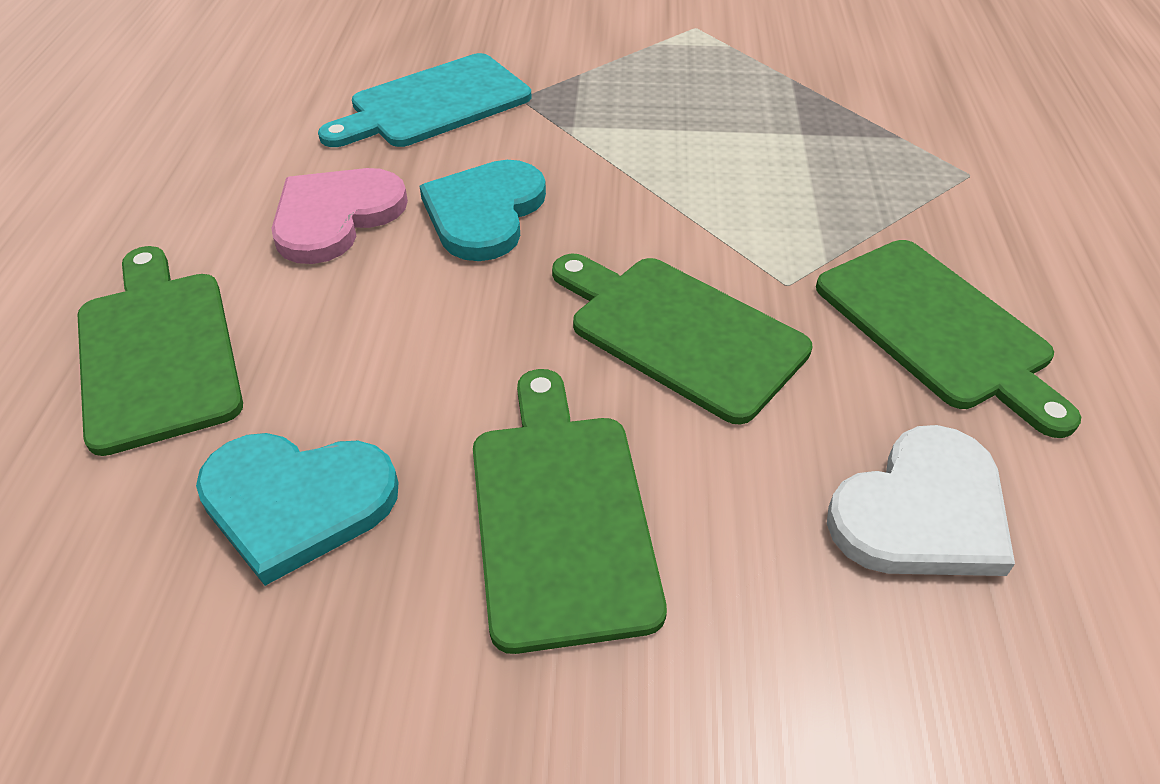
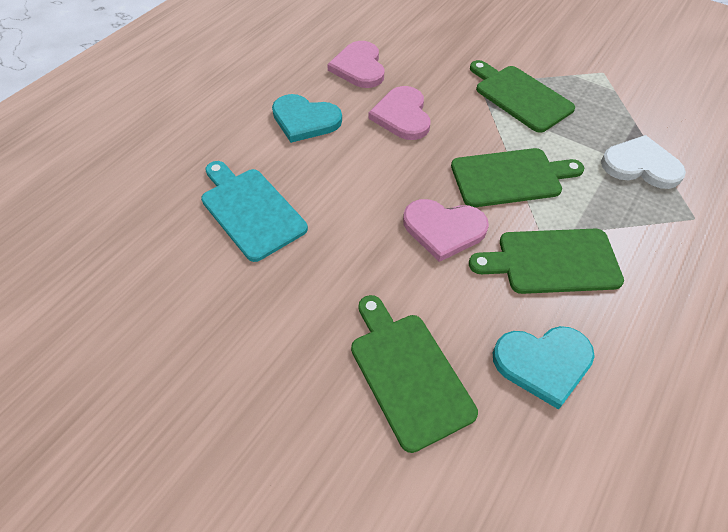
pink heart: [272,168,408,264] = 1 -> [327,41,385,88] [368,86,431,140] [403,199,489,262] = 3

